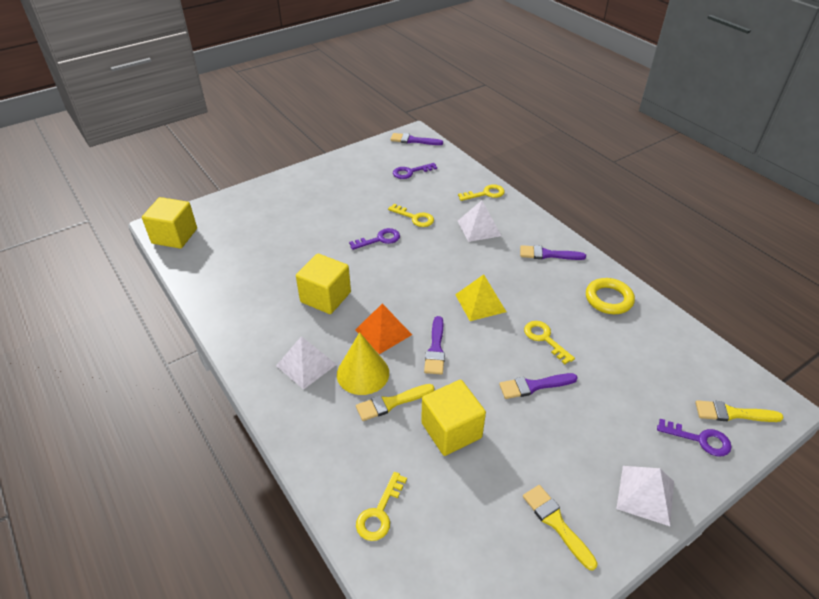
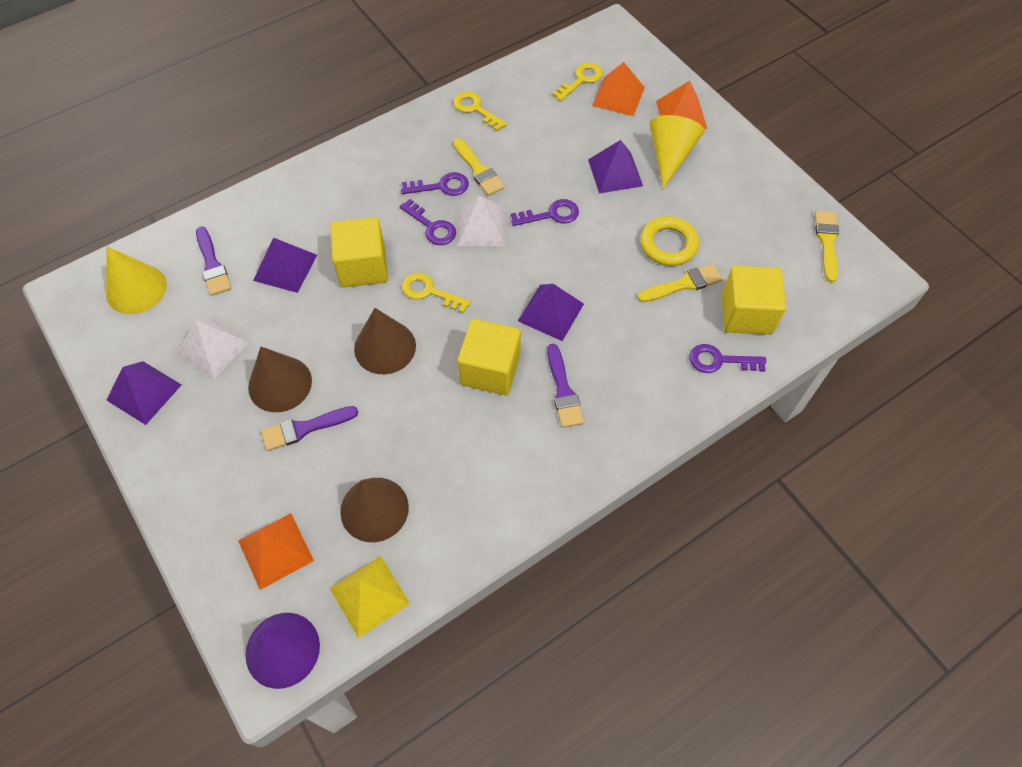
brown cone: none = 0 -> [248,347,312,412] [340,478,409,542] [354,308,416,374] = 3
orange pyramid: [355,303,412,354] = 1 -> [238,513,314,590] [592,62,645,116] [656,81,707,129] = 3
purple brush: [390,133,443,145] [424,316,445,375] [499,373,578,399] [520,245,586,260] = 4 -> [196,227,231,296] [261,406,358,451] [547,344,584,428] = 3
purple cone: none = 0 -> [245,613,320,689] = 1
purple key: [349,228,400,250] [393,163,437,179] [657,419,731,456] = 3 -> [399,199,456,245] [401,172,469,196] [511,199,579,226] [689,344,766,373] = 4
purple pyramid: none = 0 -> [107,361,182,425] [253,238,317,293] [518,284,584,341] [588,140,643,194] = 4
white pyramid: [276,337,337,390] [458,200,501,242] [616,466,674,526] = 3 -> [176,318,249,379] [457,196,505,246] = 2
yellow cone: [337,332,389,395] = 1 -> [106,247,167,314] [649,115,704,189] = 2
yellow key: [356,472,407,541] [388,204,434,227] [458,184,505,201] [524,321,575,364] = 4 -> [402,273,471,313] [453,92,507,131] [552,63,603,101] = 3

